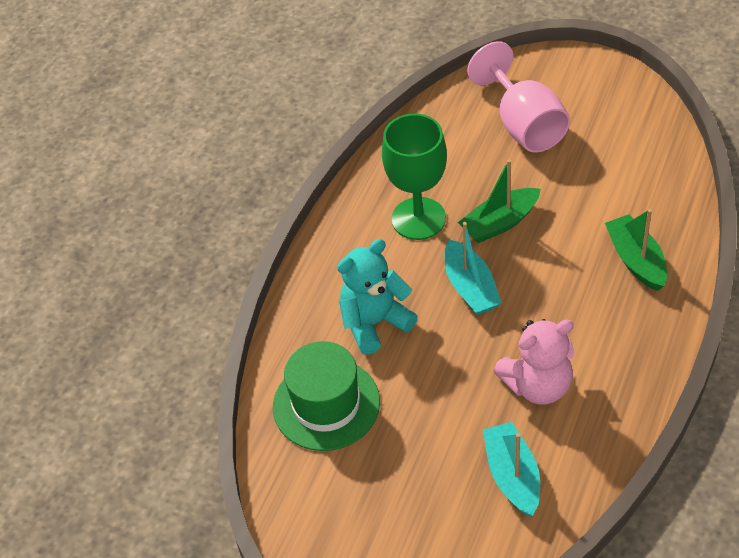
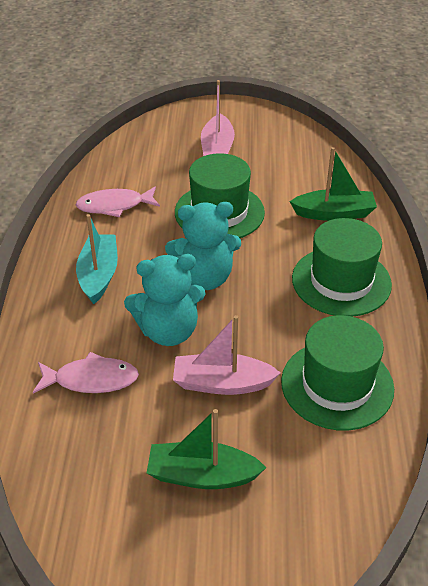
green goblet: [382,114,447,240] = 1 -> none = 0
green hat: [273,341,380,451] = 1 -> [175,153,265,238] [281,315,394,431] [292,218,392,317] = 3
pink boat: none = 0 -> [173,315,280,395] [201,80,235,156] = 2
pink fish: none = 0 -> [33,352,139,393] [76,187,160,217] = 2
pink goblet: [467,41,570,152] = 1 -> none = 0
pink teddy bear: [494,319,575,405] = 1 -> none = 0
turquoise boat: [445,222,502,315] [483,422,540,517] = 2 -> [76,214,118,304] = 1
turquoise teddy bear: [337,239,418,355] = 1 -> [124,254,206,346] [165,202,241,290] = 2

